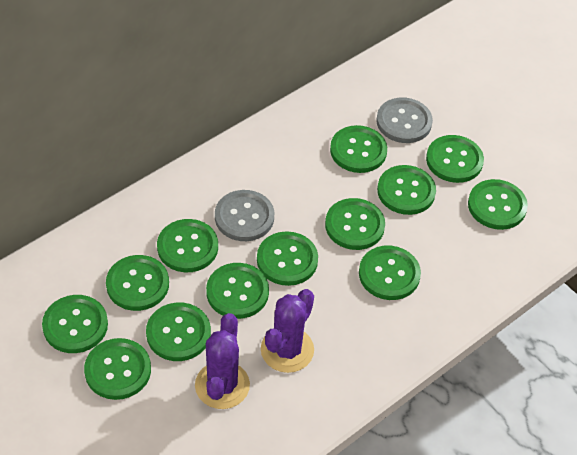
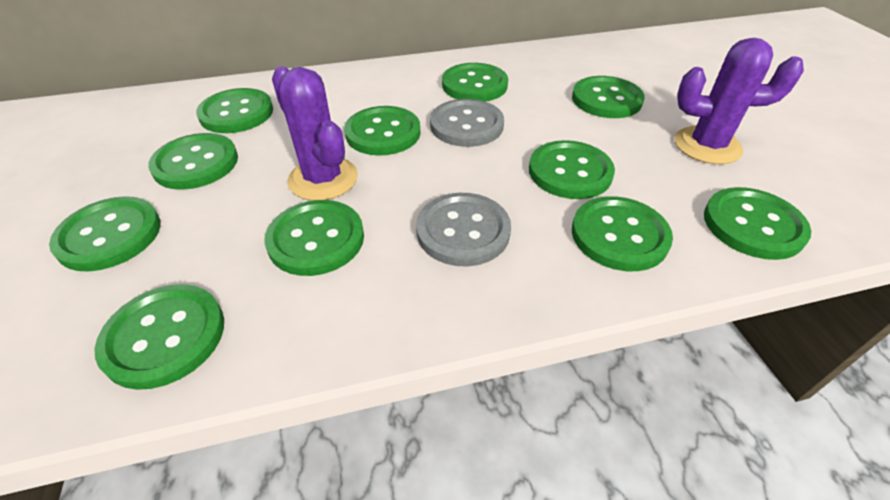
green button: [42,295,108,353] [84,338,151,400] [106,255,169,311] [146,303,211,361] [157,219,218,272] [206,263,269,319] [257,231,318,286] [325,198,385,250] [330,125,387,173] [359,246,421,300] [377,165,436,215] [426,135,484,183] [468,179,528,230] = 13 -> [49,196,160,271] [95,284,224,390] [148,133,238,190] [196,88,273,133] [264,200,364,276] [344,106,421,156] [442,63,508,102] [529,140,615,199] [572,76,645,118] [572,196,673,271] [704,187,811,260] = 11

